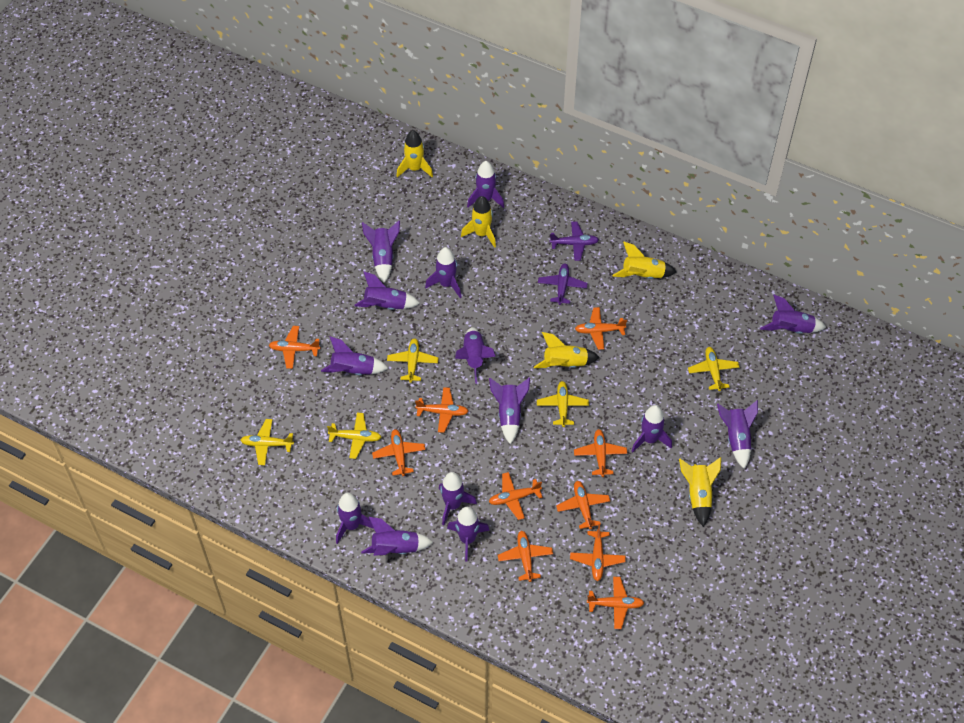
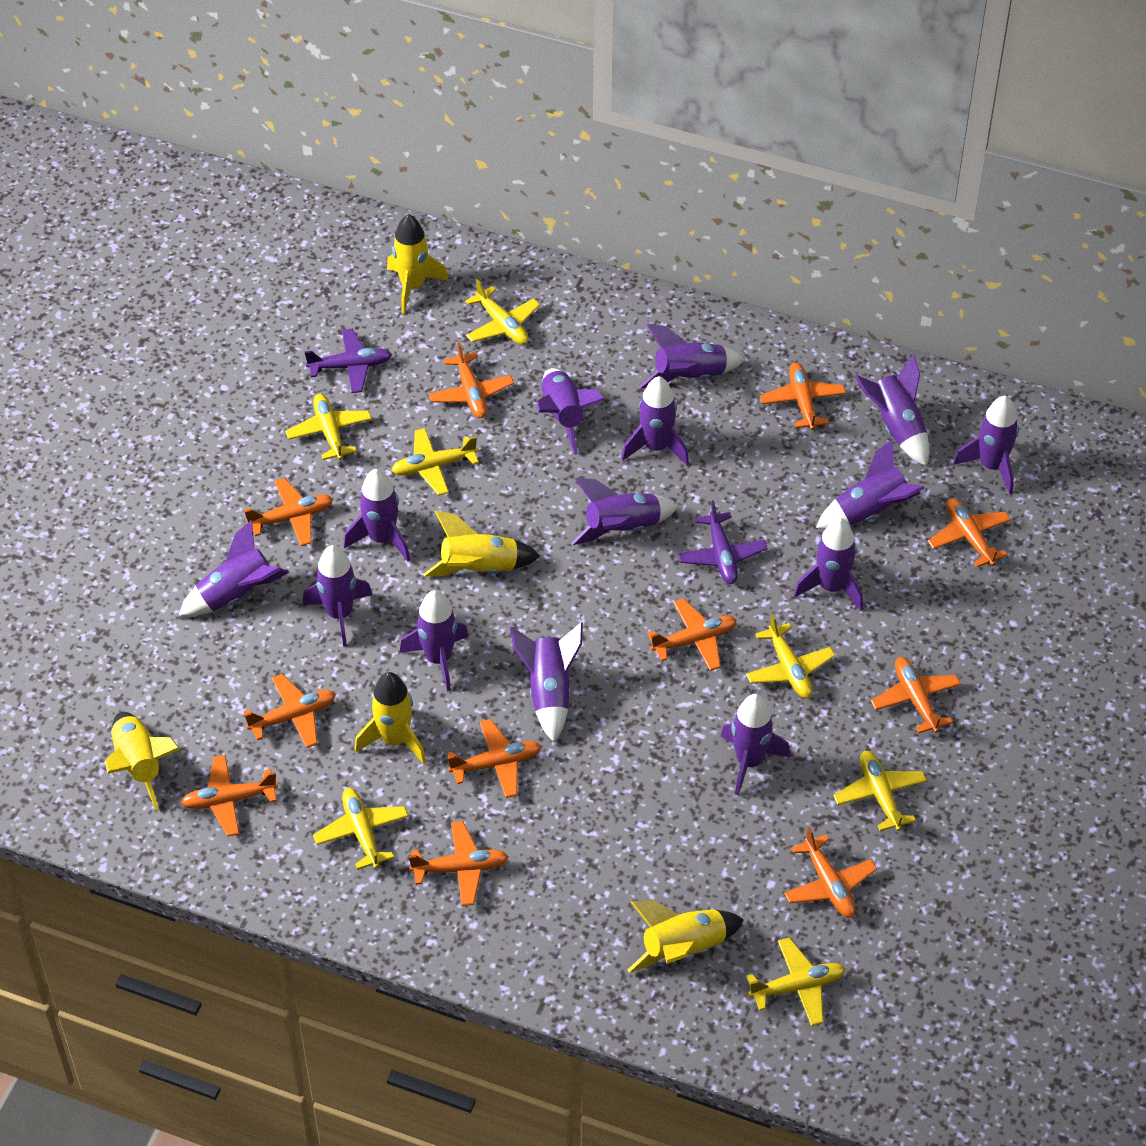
orange plane: [269,326,320,369] [372,429,426,476] [415,387,469,433] [489,472,543,520] [498,531,553,582] [556,481,610,530] [570,524,626,581] [574,429,627,477] [575,307,627,350] [587,577,644,629] = 10 -> [181,755,278,837] [243,674,335,748] [244,478,333,546] [409,821,508,906] [429,341,514,418] [447,719,542,798] [647,598,737,671] [760,363,846,430] [784,827,877,918] [871,657,961,733] [928,498,1011,568] = 11
yellow plane: [241,419,294,465] [327,413,381,459] [387,338,438,383] [537,381,589,427] [688,347,739,391] = 5 -> [285,394,372,460] [313,788,409,870] [391,428,479,496] [465,279,540,345] [746,614,835,698] [746,937,846,1026] [833,751,927,831] = 7

